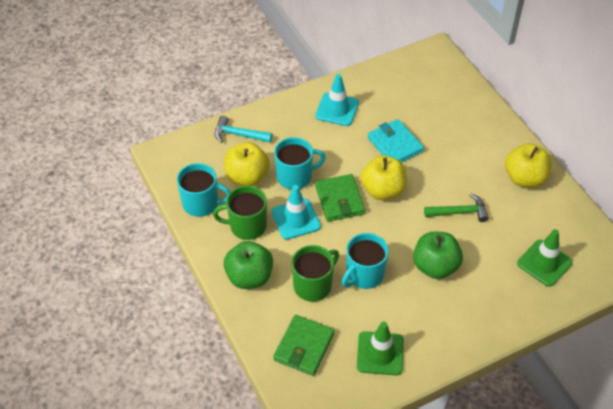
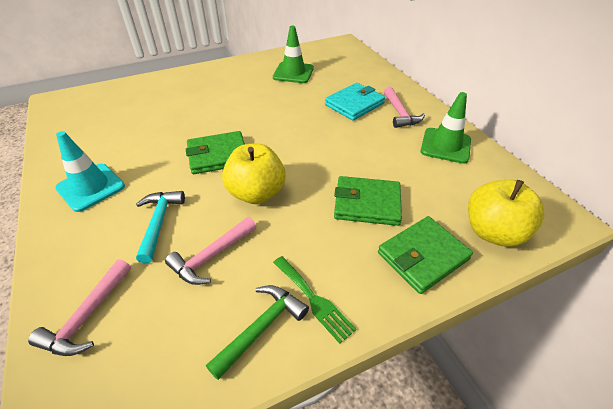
green apple: [224,241,273,289] [413,232,463,279] = 2 -> none = 0
green fork: none = 0 -> [273,256,356,344] = 1
green mug: [213,186,267,240] [292,245,339,302] = 2 -> none = 0
green wallet: [273,315,334,376] [315,174,365,222] = 2 -> [186,131,245,174] [334,176,402,226] [378,216,473,294] = 3
pink hammer: none = 0 -> [28,259,131,356] [165,217,257,285] [384,87,425,128] = 3
turquoise mug: [177,163,230,217] [274,137,326,190] [342,233,389,289] = 3 -> none = 0
turquoise traffic cone: [272,185,321,240] [315,74,359,126] = 2 -> [55,131,125,212] = 1
yellow apple: [224,142,270,186] [361,155,407,200] [505,143,552,187] = 3 -> [222,143,286,204] [468,180,544,247] = 2

